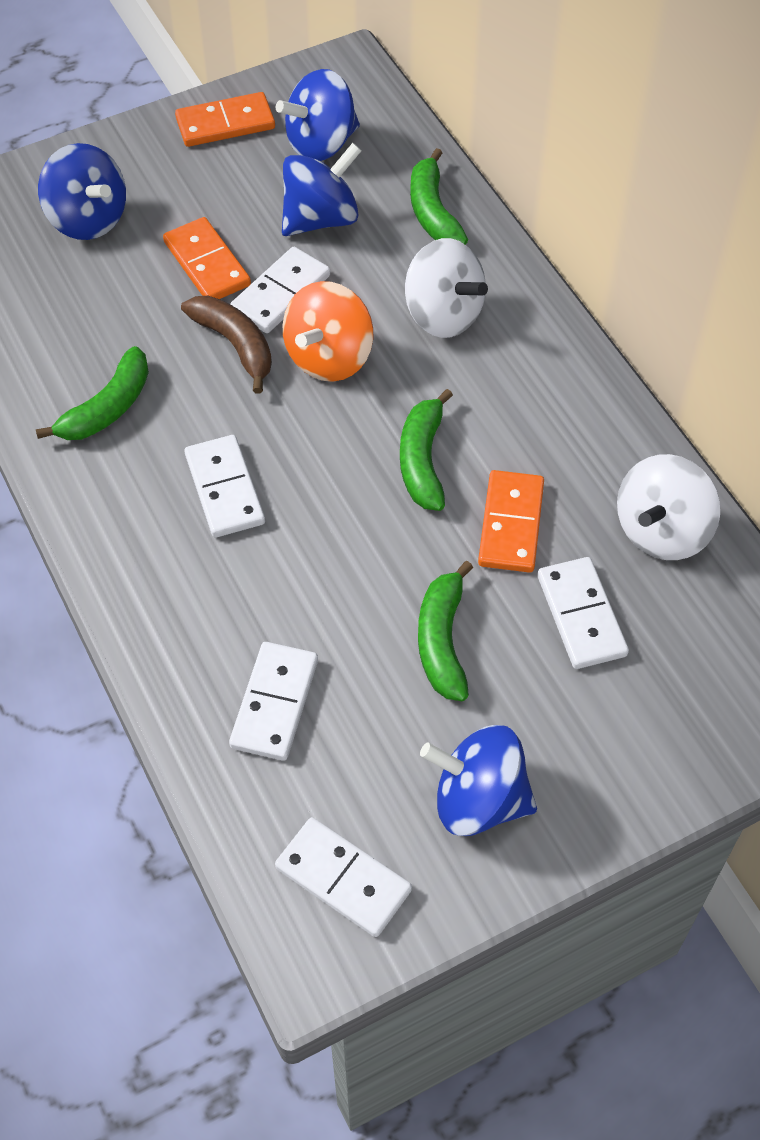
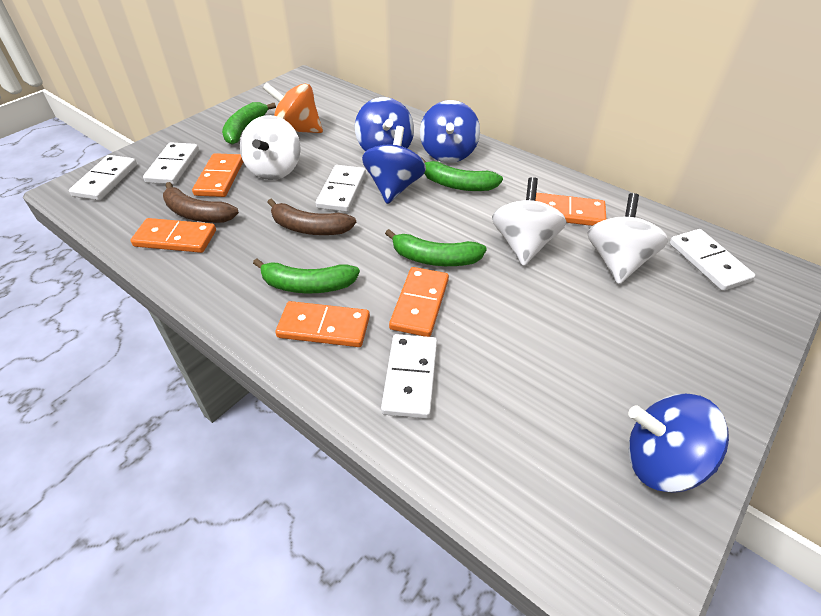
brown banana: [181,296,272,393] = 1 -> [163,182,239,223] [267,199,356,235] = 2
orange domino: [163,217,251,299] [175,92,275,147] [478,470,544,573] = 3 -> [131,218,216,253] [192,153,243,197] [276,301,370,347] [389,267,449,337] [536,193,606,226] = 5
white spinning top: [405,238,488,338] [617,454,720,560] = 2 -> [240,115,301,180] [492,177,567,266] [587,193,668,284] = 3

